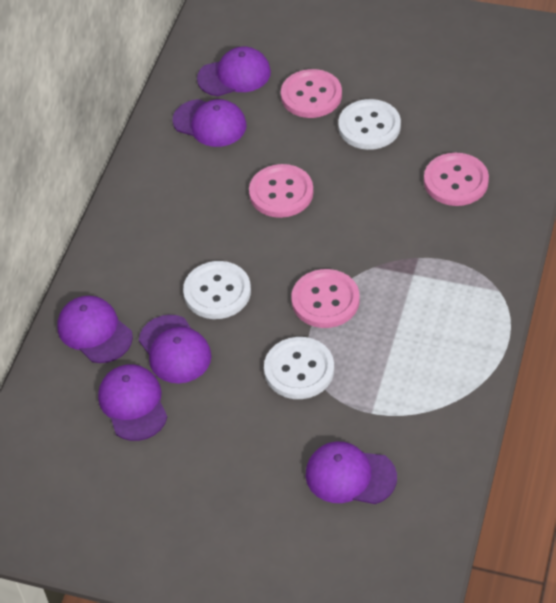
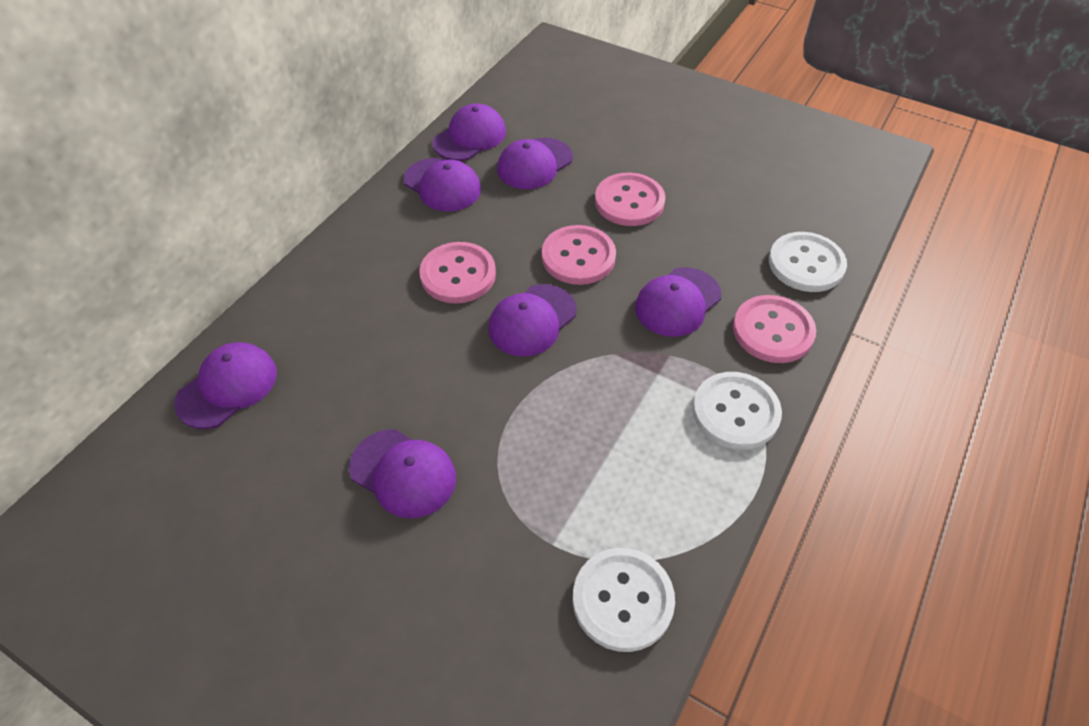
purple cap: [57,296,133,363] [98,364,167,441] [139,315,211,383] [172,99,247,147] [197,47,271,96] [306,441,397,504] = 6 -> [174,343,277,429] [349,429,456,518] [404,158,481,212] [433,104,506,161] [488,284,577,357] [497,138,573,189] [635,267,721,337] = 7

